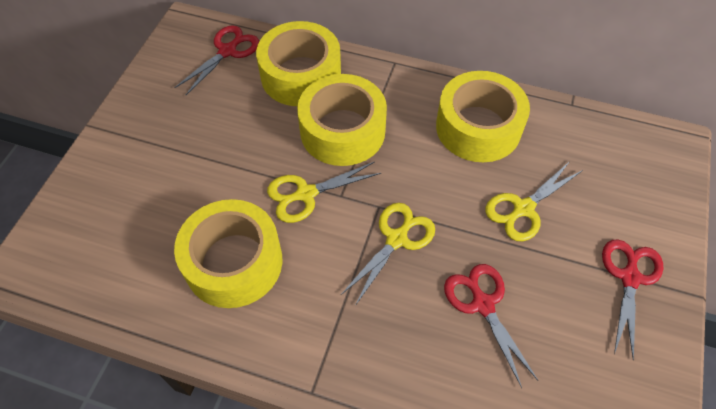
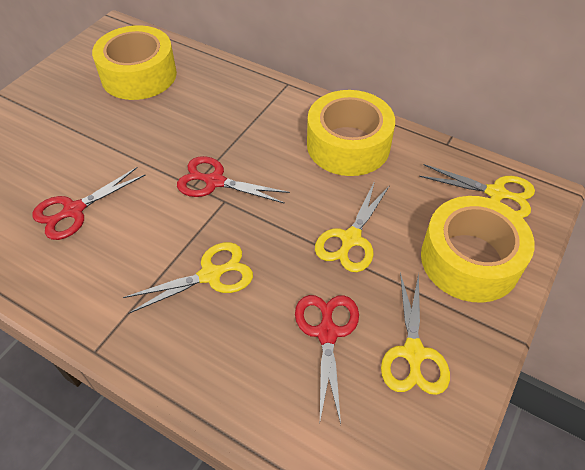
yellow scissors: [267,162,381,223] [341,203,435,306] [485,161,583,241] = 3 -> [123,242,253,314] [315,181,390,272] [381,272,450,395] [419,164,535,218] = 4
yellow tape: [174,199,283,308] [256,21,341,106] [297,74,387,166] [436,71,530,162] = 4 -> [92,25,177,100] [307,90,395,176] [421,196,535,303] = 3

